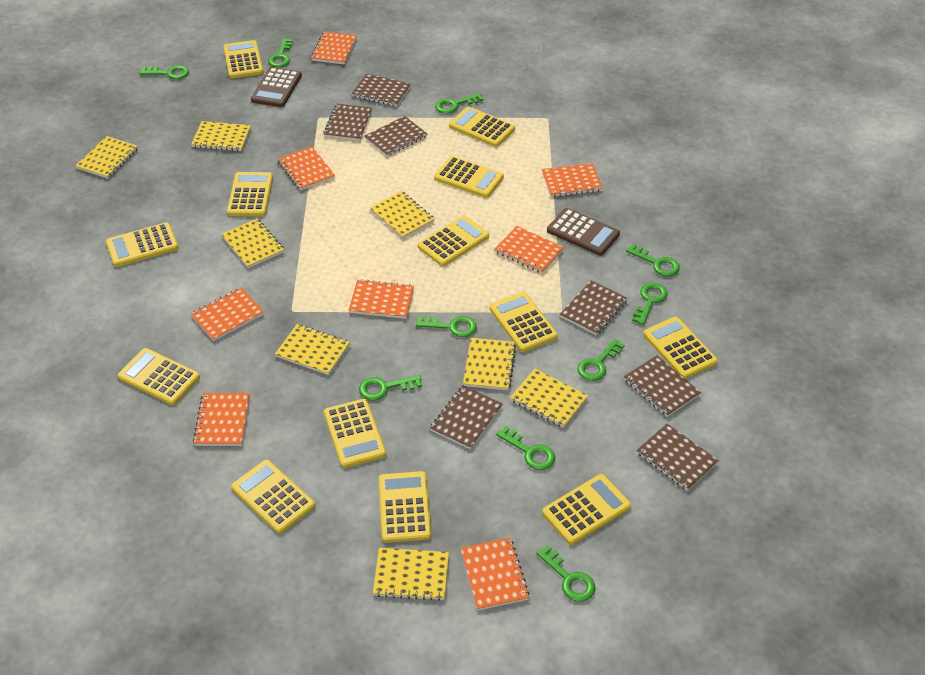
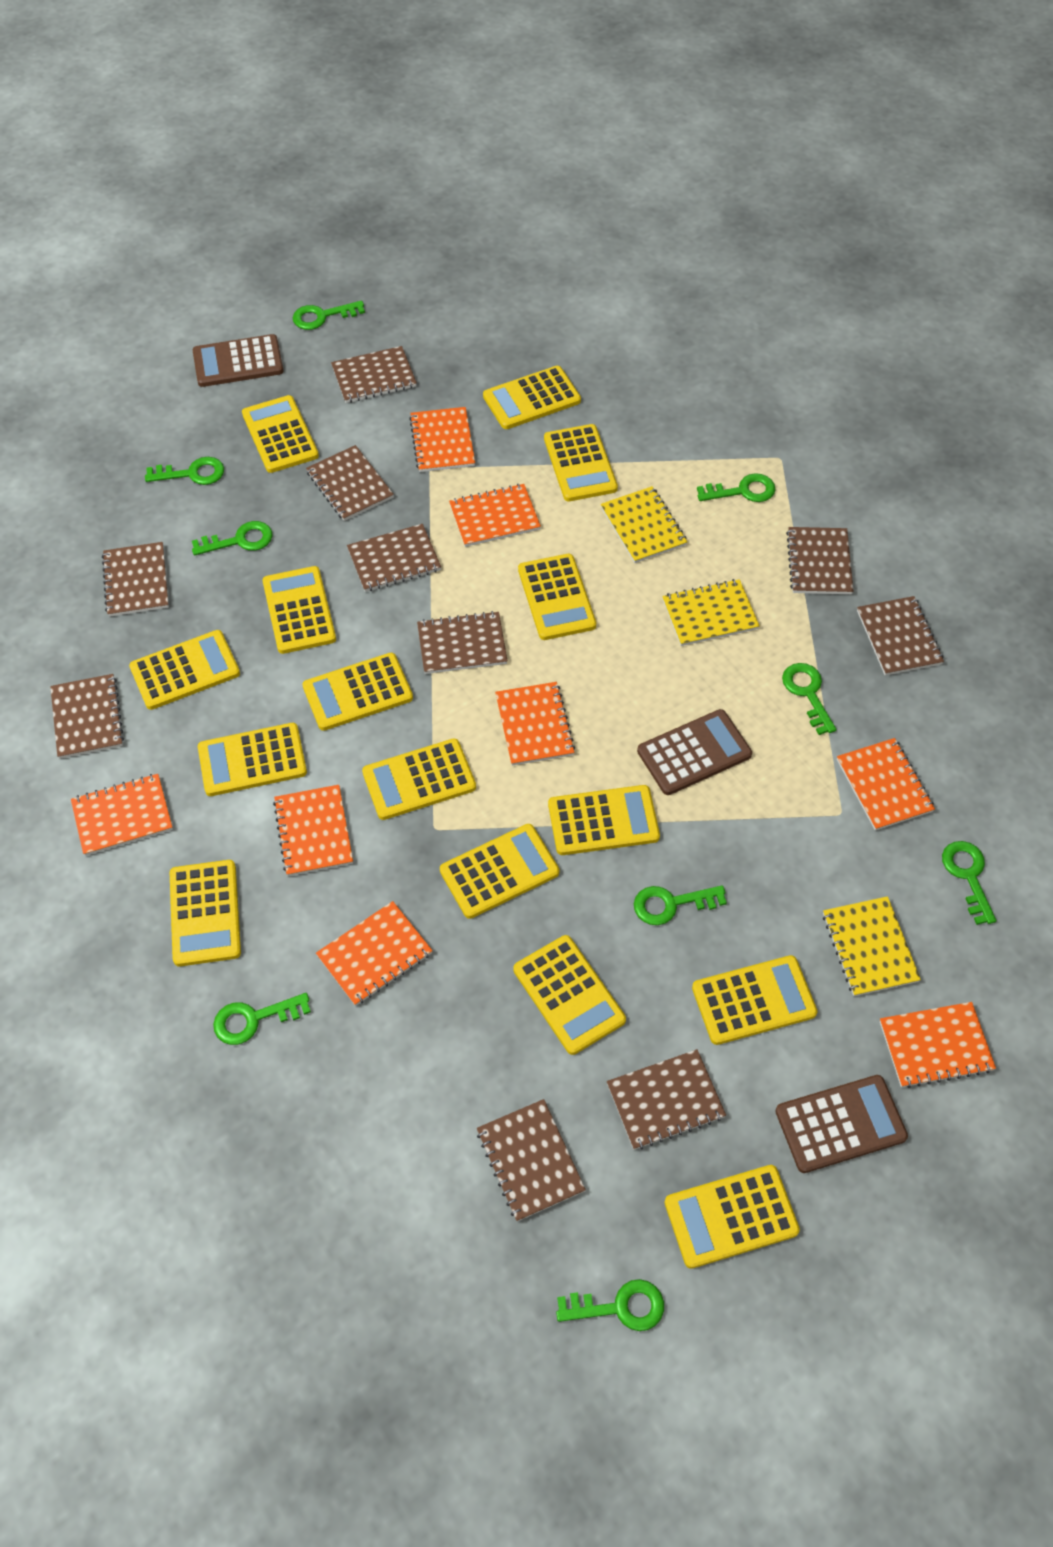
brown calculator: [251,67,302,107] [547,208,620,256] = 2 -> [193,334,284,387] [637,709,752,795] [776,1075,908,1173] = 3
brown notebook: [323,104,372,141] [352,74,411,107] [365,116,427,156] [430,385,503,449] [560,280,628,335] [624,355,701,417] [637,424,719,491] = 7 -> [50,674,124,759] [102,542,169,617] [306,445,394,521] [331,346,417,403] [347,524,441,592] [417,611,508,674] [477,1099,586,1222] [607,1049,726,1150] [786,527,854,594] [857,596,944,675] = 10
green key: [140,65,189,79] [268,38,293,67] [359,375,422,400] [416,316,477,337] [435,93,484,114] [496,426,555,470] [536,545,596,602] [577,339,624,381] [626,244,680,276] [632,283,668,325] = 10 -> [145,457,224,485] [192,521,273,556] [213,993,311,1045] [293,301,365,330] [556,1279,664,1331] [634,885,727,925] [697,473,776,502] [782,663,837,735] [942,841,996,925] = 9
yellow calculator: [106,222,179,267] [118,348,200,405] [223,40,264,78] [227,172,273,216] [231,460,315,534] [324,399,386,468] [379,471,431,543] [418,215,489,266] [434,156,504,198] [449,106,515,147] [490,292,558,352] [542,474,631,545] [643,317,718,379] = 13 -> [129,630,240,710] [170,860,241,966] [198,723,307,796] [242,395,319,473] [262,566,336,654] [302,653,413,731] [362,739,476,820] [440,824,560,919] [483,366,581,429] [513,935,626,1055] [518,554,596,640] [544,424,618,501] [548,785,660,855] [665,1165,800,1269] [692,955,818,1045] = 15
yellow notebook: [76,136,138,179] [191,121,251,151] [221,218,284,268] [275,324,350,375] [370,191,434,239] [373,548,449,601] [463,338,516,390] [510,369,588,428] = 8 -> [600,486,687,563] [662,579,760,646] [823,896,921,996] = 3

